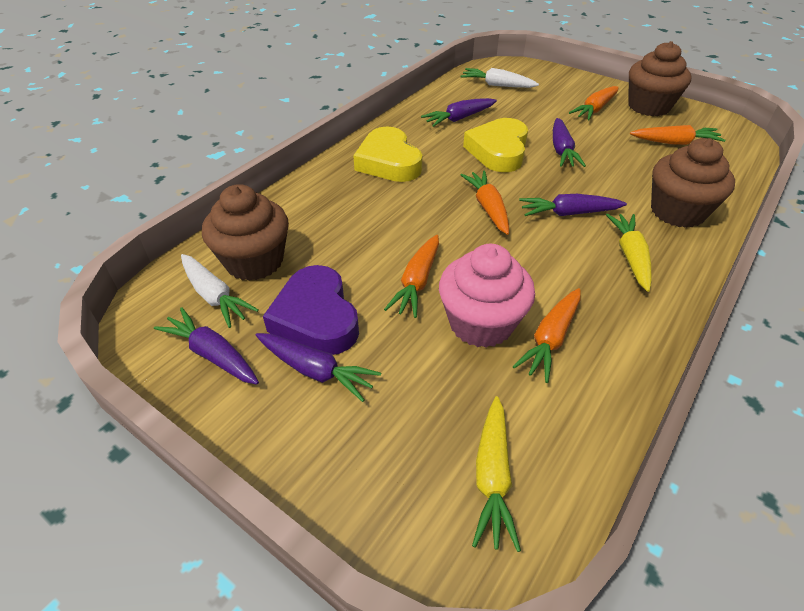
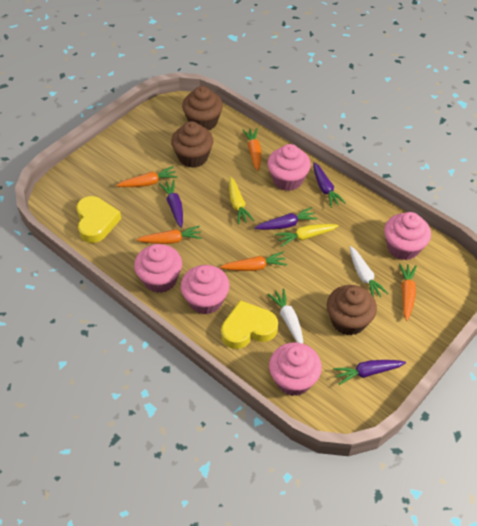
pink cupcake: [439,244,535,348] = 1 -> [134,244,182,293] [181,265,230,315] [267,144,311,191] [269,342,322,396] [384,212,431,260] = 5
purple carrot: [154,307,259,385] [256,333,381,402] [421,98,497,127] [519,194,627,216] [553,118,586,167] = 5 -> [159,180,183,228] [255,207,318,230] [313,162,346,208] [333,360,406,385] = 4
purple heart: [263,265,359,355] = 1 -> none = 0

